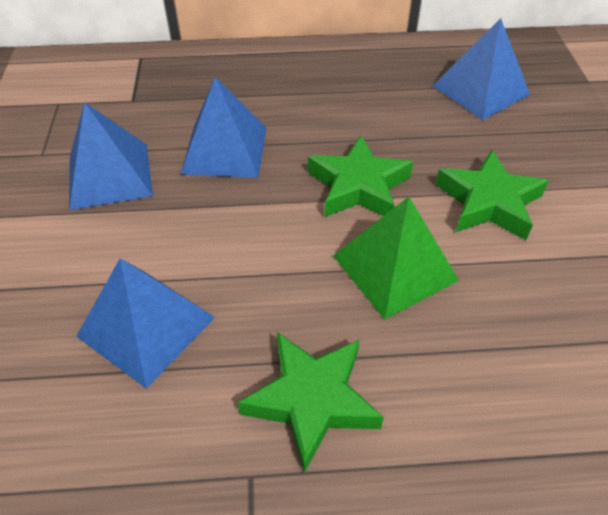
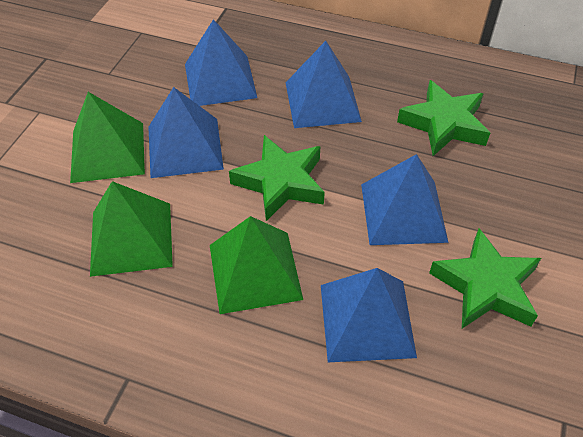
blue pyramid: [69,102,153,210] [76,258,215,388] [181,77,266,178] [433,18,530,120] = 4 -> [148,87,224,178] [185,19,257,106] [286,41,362,128] [321,268,417,362] [361,154,449,245] = 5
green pyramid: [333,197,459,320] = 1 -> [70,92,145,183] [90,181,173,277] [210,216,303,314] = 3

